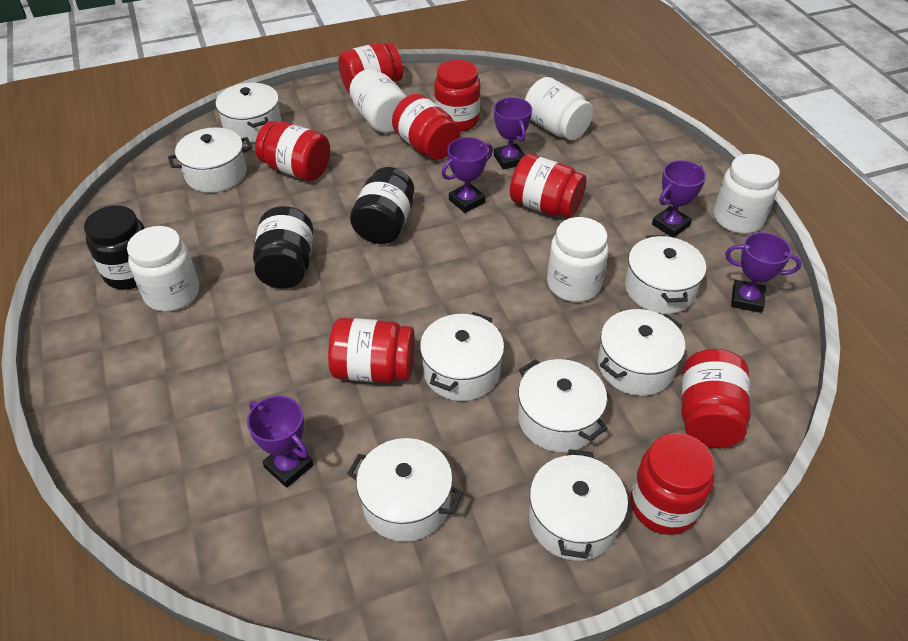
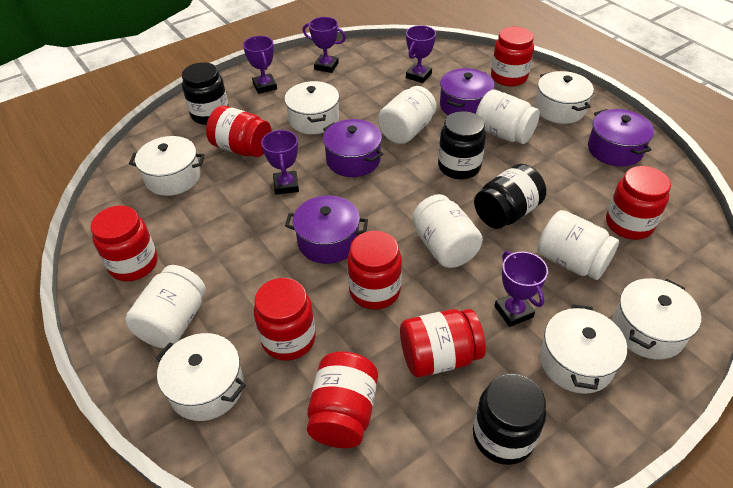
black jar: [84,205,145,290] [253,206,313,289] [350,167,414,244] = 3 -> [182,62,229,125] [438,111,486,179] [473,373,546,465] [474,164,546,229] = 4
purple pot: none = 0 -> [285,195,368,264] [323,119,383,177] [440,68,495,116] [588,109,654,167] = 4
white pot: [168,127,252,193] [216,83,282,143] [347,438,463,542] [420,312,504,401] [518,359,608,452] [529,449,628,561] [598,309,685,396] [625,235,706,314] = 8 -> [129,136,205,196] [156,333,246,421] [284,81,339,134] [535,71,594,124] [540,304,627,394] [612,278,701,359] = 6

